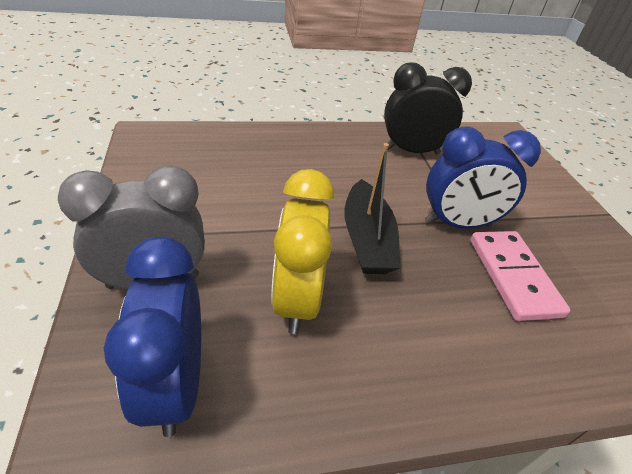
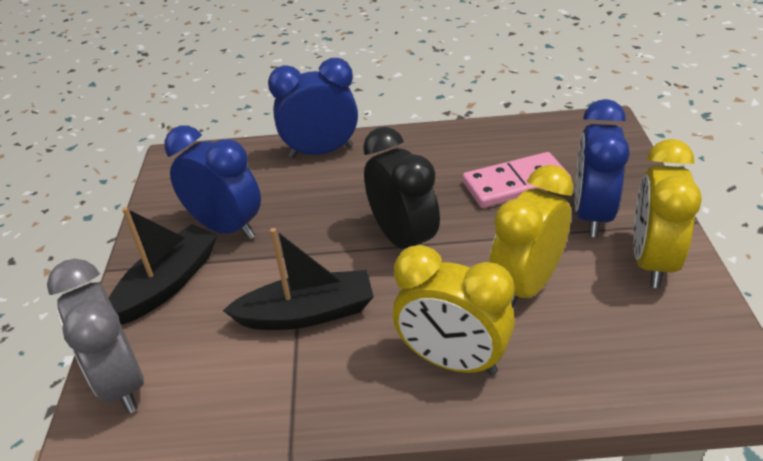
black boat: [345,143,401,274] = 1 -> [109,207,218,325] [222,228,374,330] = 2
blue clock: [104,237,201,437] [425,126,541,229] = 2 -> [164,125,261,239] [268,58,358,158] [575,99,630,237] = 3
yellow clock: [271,169,334,334] = 1 -> [393,245,515,375] [489,165,573,308] [633,139,702,288] = 3

